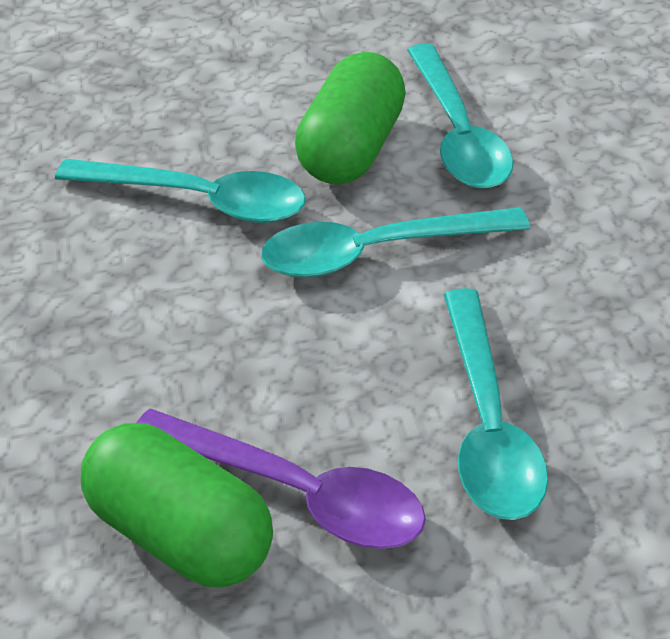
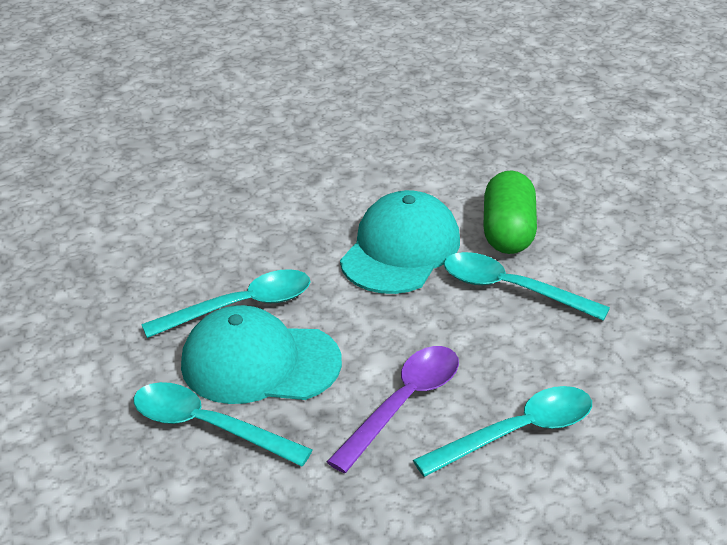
green capsule: [81,423,273,588] [295,52,406,185] = 2 -> [483,170,537,254] = 1
turquoise cap: none = 0 -> [181,305,342,404] [340,190,460,294] = 2

